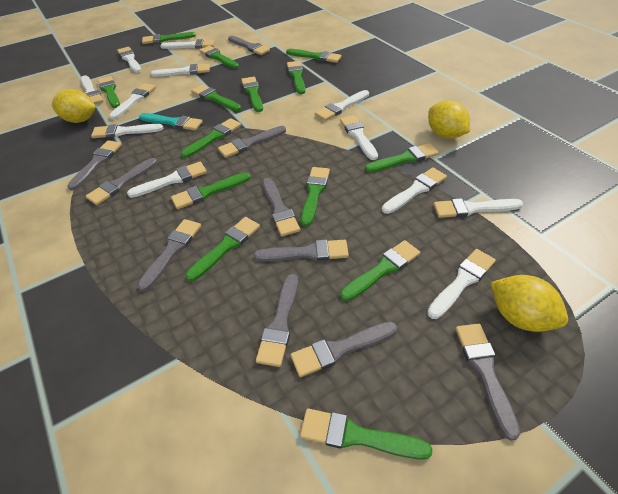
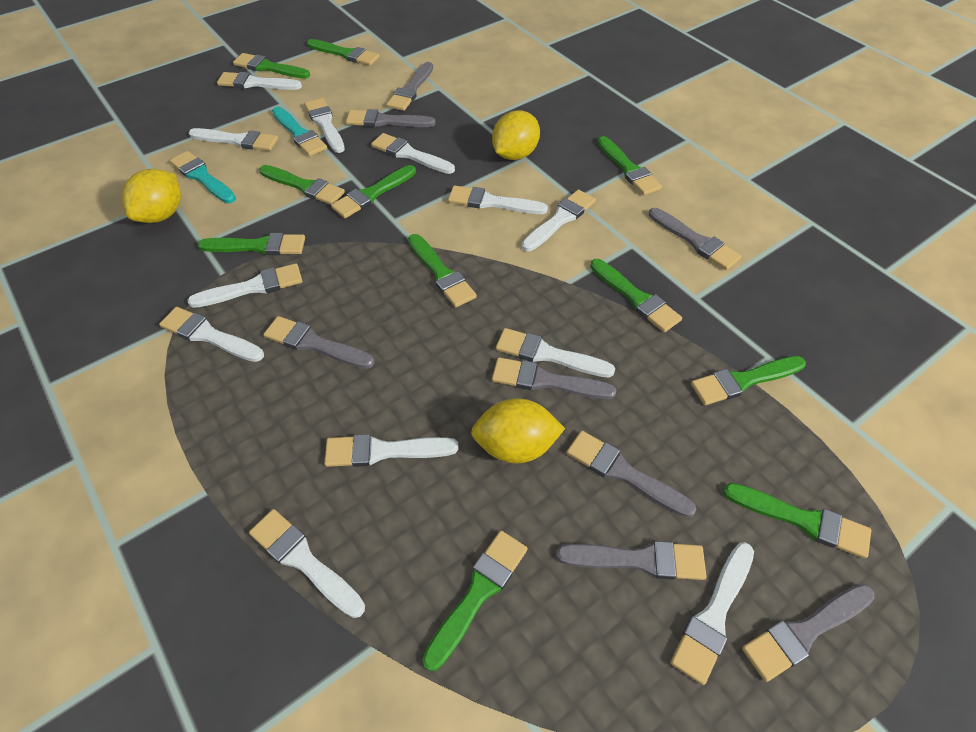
green brush: [98,76,120,108] [142,32,196,44] [171,172,251,209] [181,118,241,158] [186,217,260,281] [191,85,241,111] [199,46,239,69] [241,77,263,112] [286,49,342,63] [287,61,305,94] [300,408,432,460] [301,167,330,227] [340,240,420,301] [365,143,439,173] = 14 -> [198,233,305,255] [233,53,310,79] [259,165,345,205] [307,39,380,66] [331,165,416,218] [408,234,477,307] [422,531,528,671] [590,259,682,332] [597,136,662,195] [691,356,806,405] [723,483,871,559] = 11
grey brush: [67,140,122,190] [86,158,157,205] [138,219,201,291] [218,126,286,158] [228,36,270,55] [254,240,349,261] [256,274,298,367] [263,178,300,236] [290,322,397,377] [455,323,520,441] = 10 -> [263,316,374,369] [346,109,436,127] [386,62,433,111] [492,357,616,399] [556,541,707,580] [566,431,697,518] [649,208,741,270] [742,584,875,682] = 8
turquoise brush: [139,113,203,131] = 1 -> [170,151,236,203] [272,107,327,156] = 2

